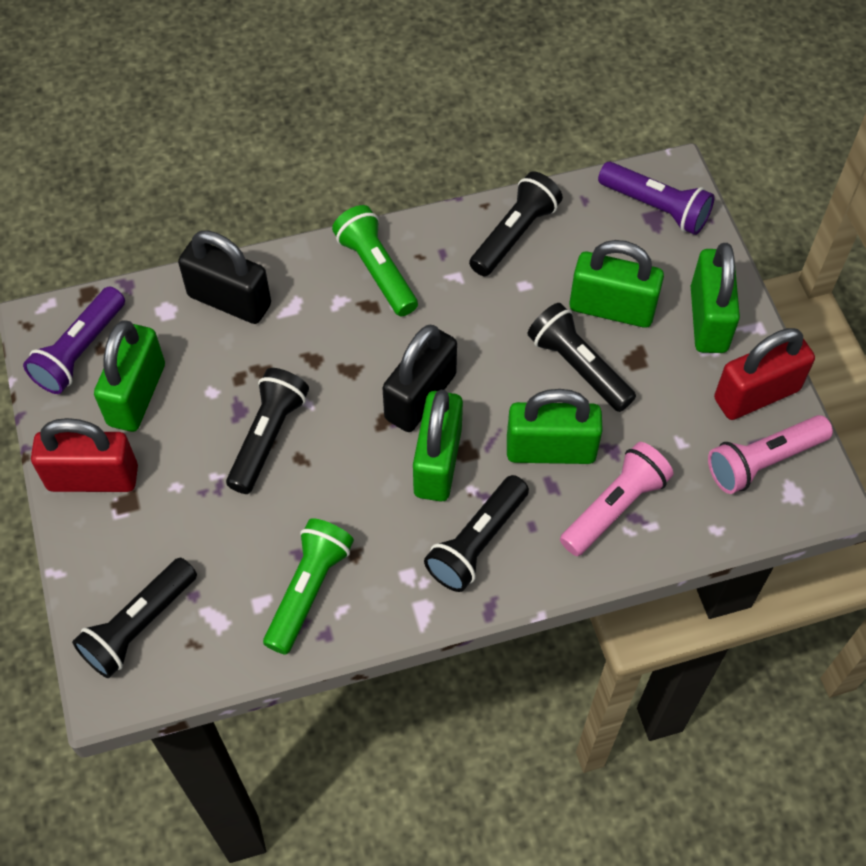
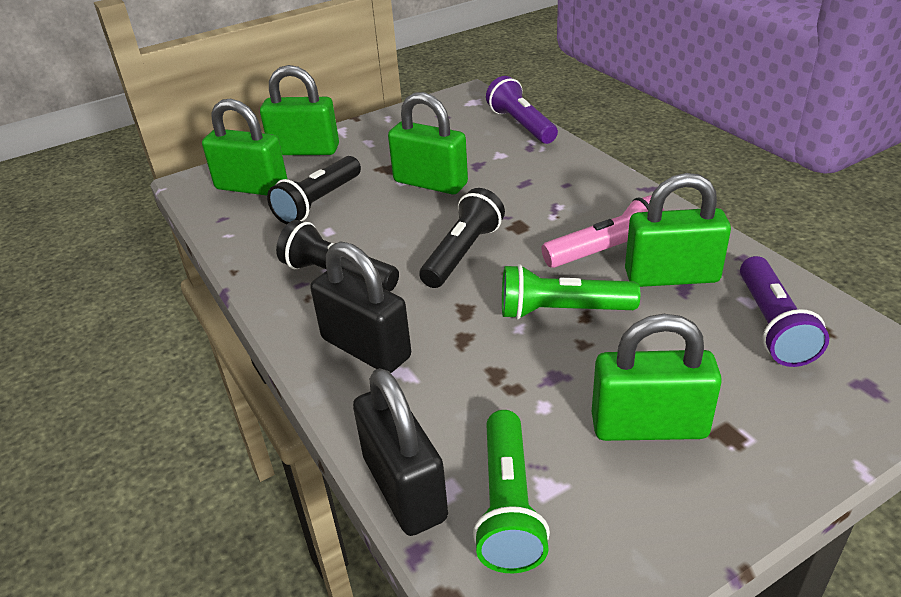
black flashlight: [72,558,197,678] [226,368,309,494] [424,475,529,592] [469,171,563,276] [527,303,636,412] = 5 -> [267,156,361,224] [276,220,399,292] [419,188,505,288] = 3
pink flashlight: [560,442,673,556] [708,415,833,494] = 2 -> [541,195,664,268] = 1
red padlock: [31,418,138,492] [714,328,815,420] = 2 -> none = 0

